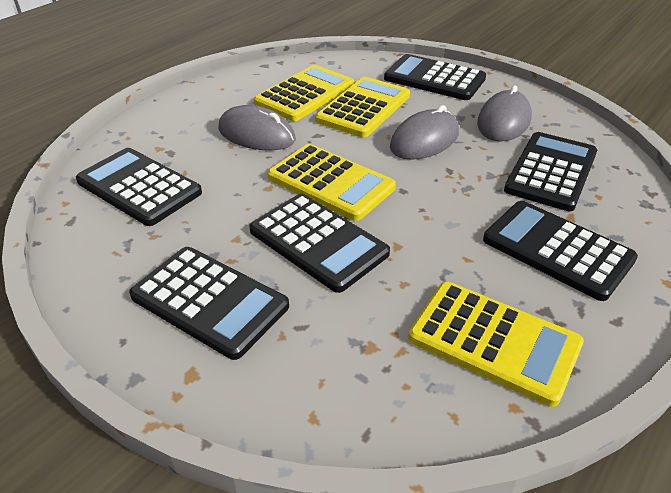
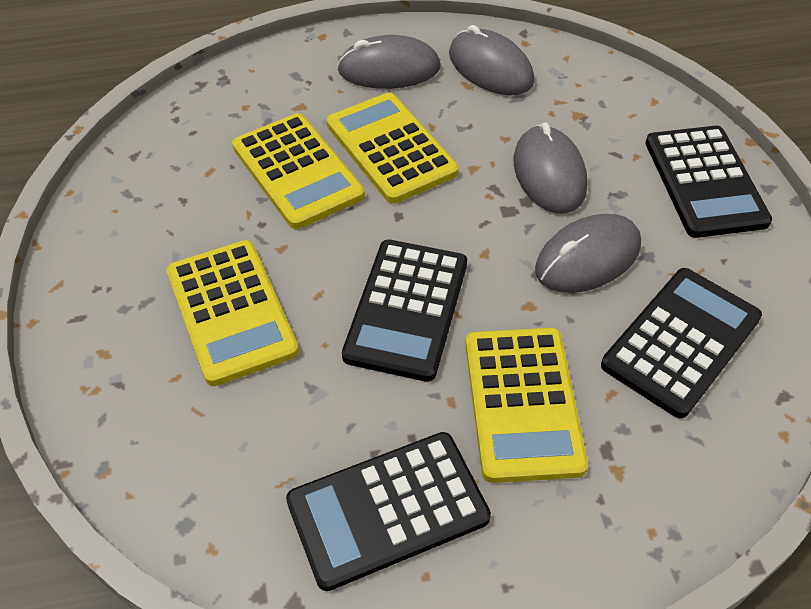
black calculator: [76,148,202,226] [129,247,289,360] [249,194,390,293] [384,54,486,100] [483,201,638,301] [504,132,597,211] = 6 -> [286,432,491,591] [342,240,467,382] [601,268,762,419] [645,126,772,238] = 4
grey mouse: [218,105,296,151] [390,105,459,160] [477,85,532,142] = 3 -> [337,35,441,89] [449,25,534,95] [514,122,587,213] [535,214,641,293] = 4

